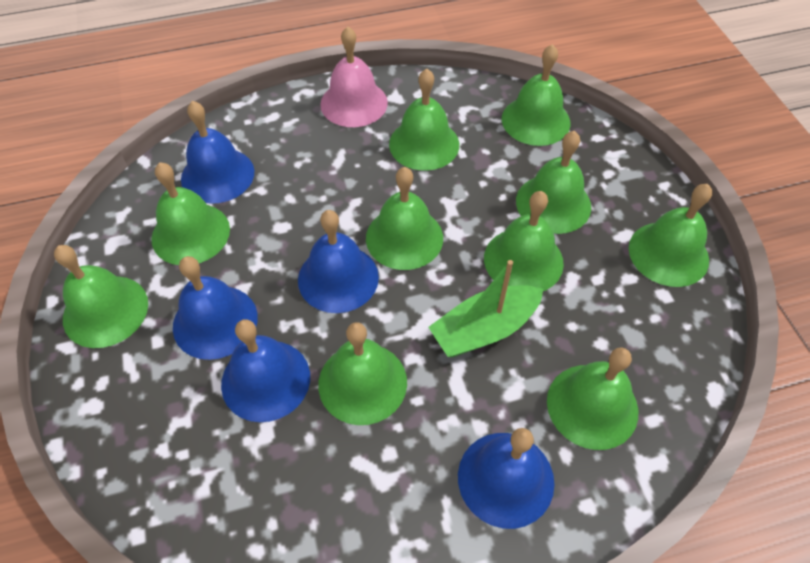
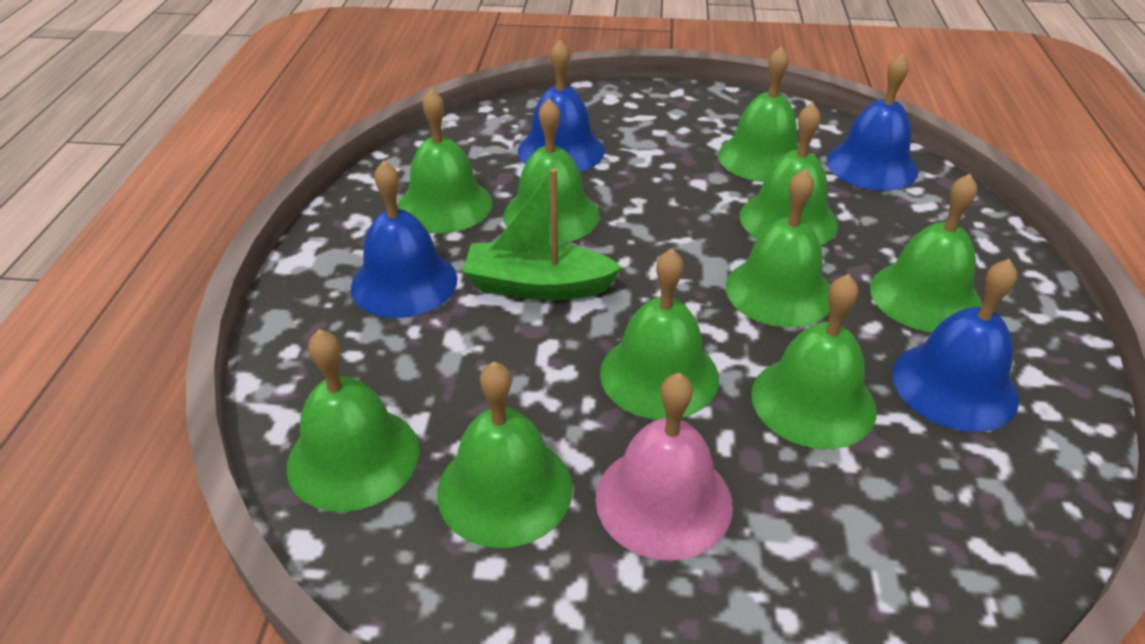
blue bell: [173,256,258,360] [181,101,254,204] [221,319,310,422] [298,210,379,313] [458,428,554,529] = 5 -> [351,161,458,318] [518,40,605,172] [827,53,918,191] [892,259,1019,432] = 4

